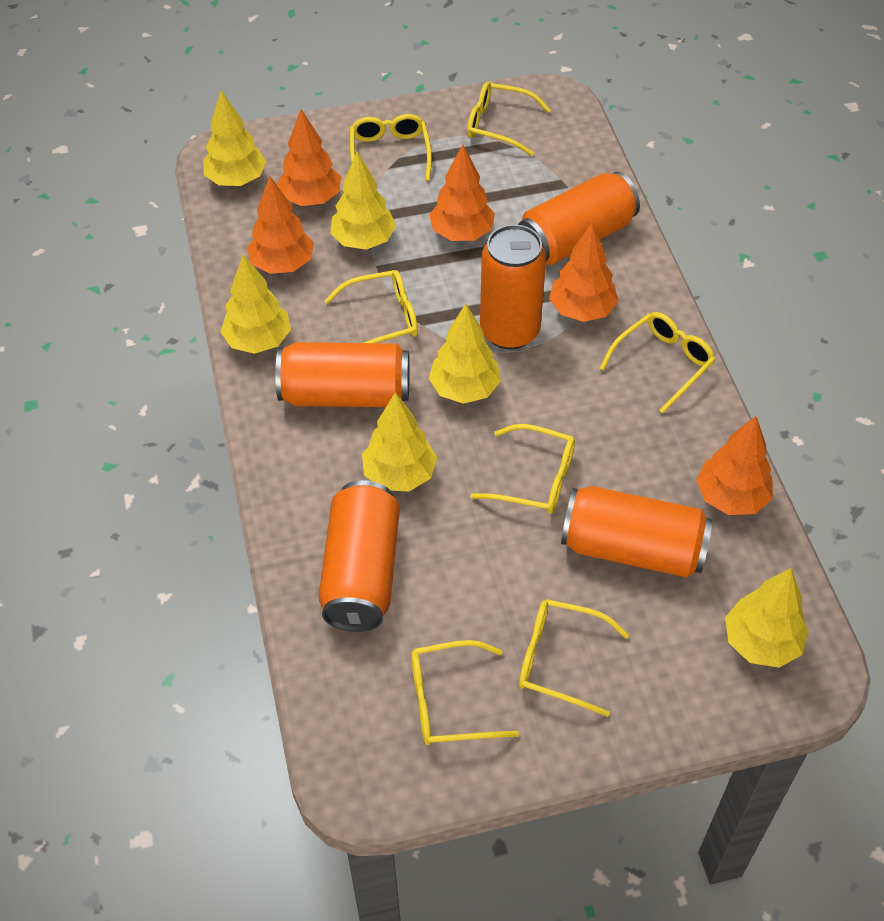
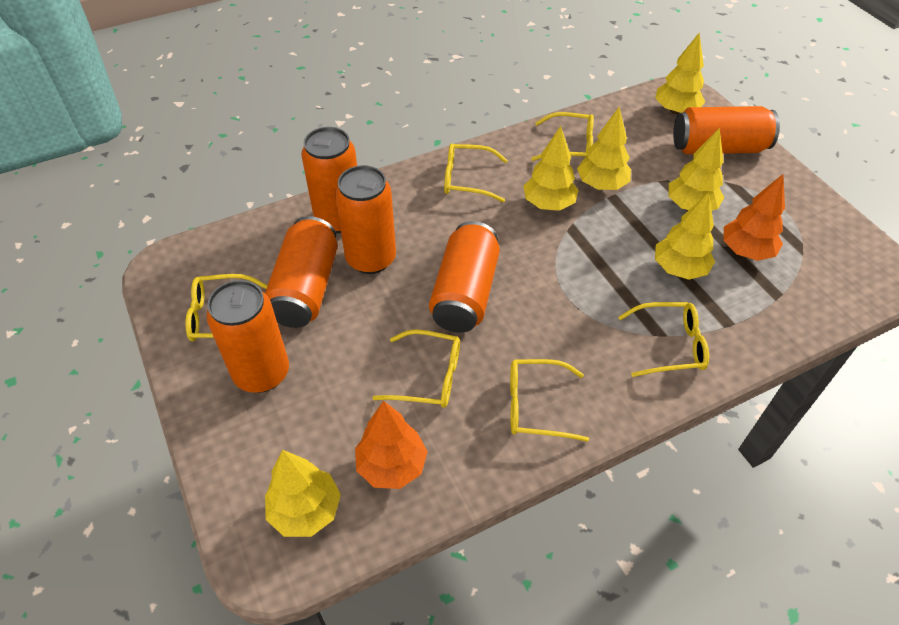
orange can: [275,342,410,407] [318,480,400,632] [480,224,546,350] [518,172,640,265] [561,486,713,578] = 5 -> [206,280,289,393] [265,216,337,328] [301,127,357,233] [335,165,396,274] [429,221,500,333] [673,106,780,154] = 6
orange tree: [247,176,314,274] [277,109,341,206] [429,144,495,241] [549,222,619,322] [696,416,773,515] = 5 -> [355,401,428,489] [723,174,785,261] = 2
yellow glasses: [324,270,418,343] [350,114,432,181] [411,640,519,745] [467,82,551,156] [470,424,575,514] [519,599,629,717] [599,312,715,414] = 7 -> [185,274,268,341] [373,329,460,408] [444,143,508,202] [510,359,589,442] [531,112,594,161] [618,302,709,377] = 6

